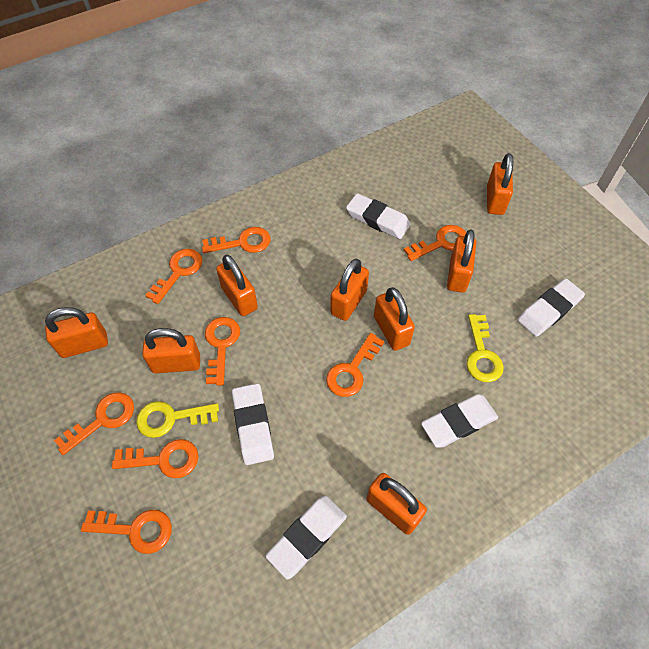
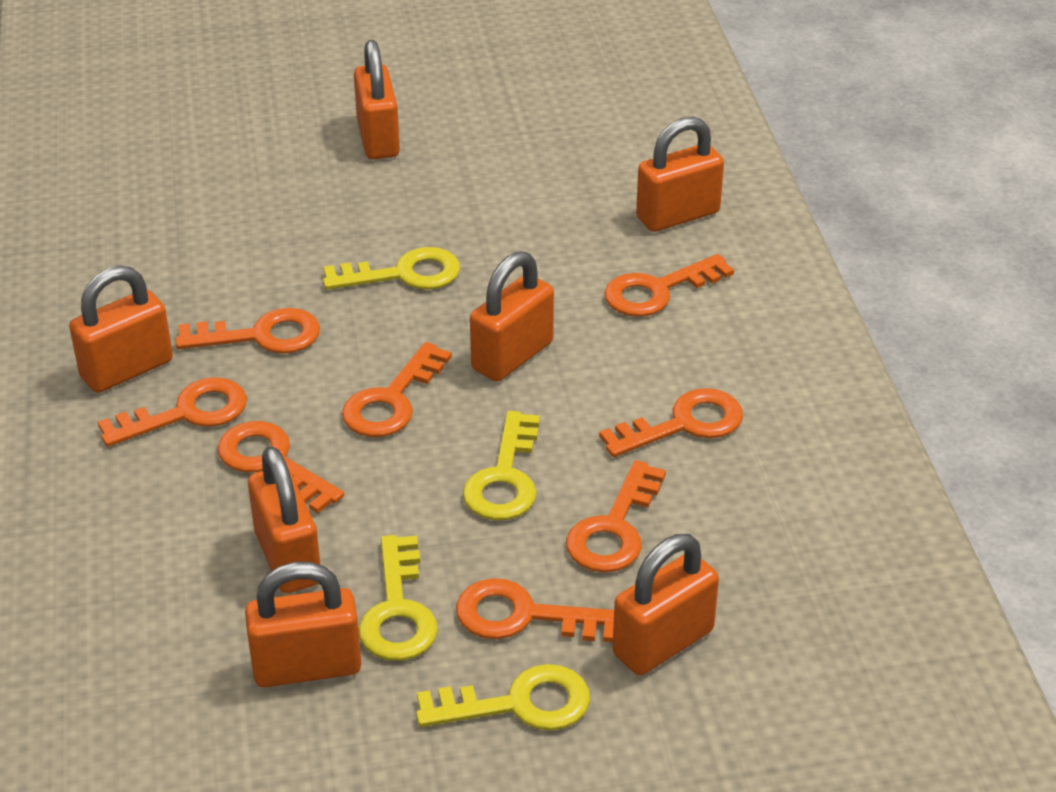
orange padlock: [45,307,108,358] [142,328,200,373] [216,255,258,316] [330,259,369,321] [367,473,427,535] [374,287,415,351] [447,230,476,293] [487,153,513,215] = 8 -> [69,266,173,393] [245,562,361,687] [248,446,320,593] [354,40,400,159] [470,251,554,382] [613,534,719,675] [636,117,724,232] = 7
white eraser: [232,383,274,465] [266,496,347,580] [346,193,411,239] [421,394,498,448] [518,278,585,337] = 5 -> none = 0
yellow key: [136,401,219,438] [467,314,504,382] = 2 -> [323,247,460,290] [358,535,438,661] [416,664,590,730] [462,411,540,520] = 4

